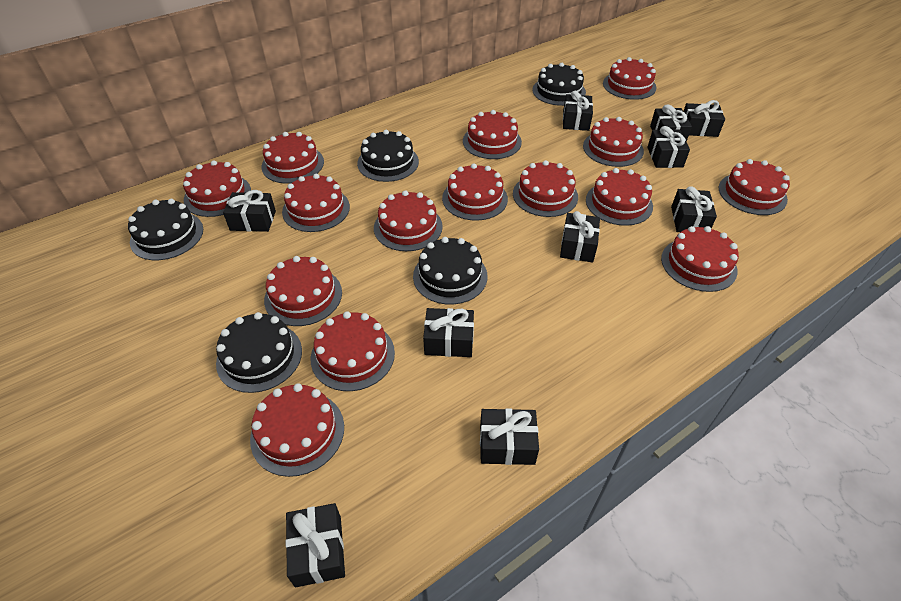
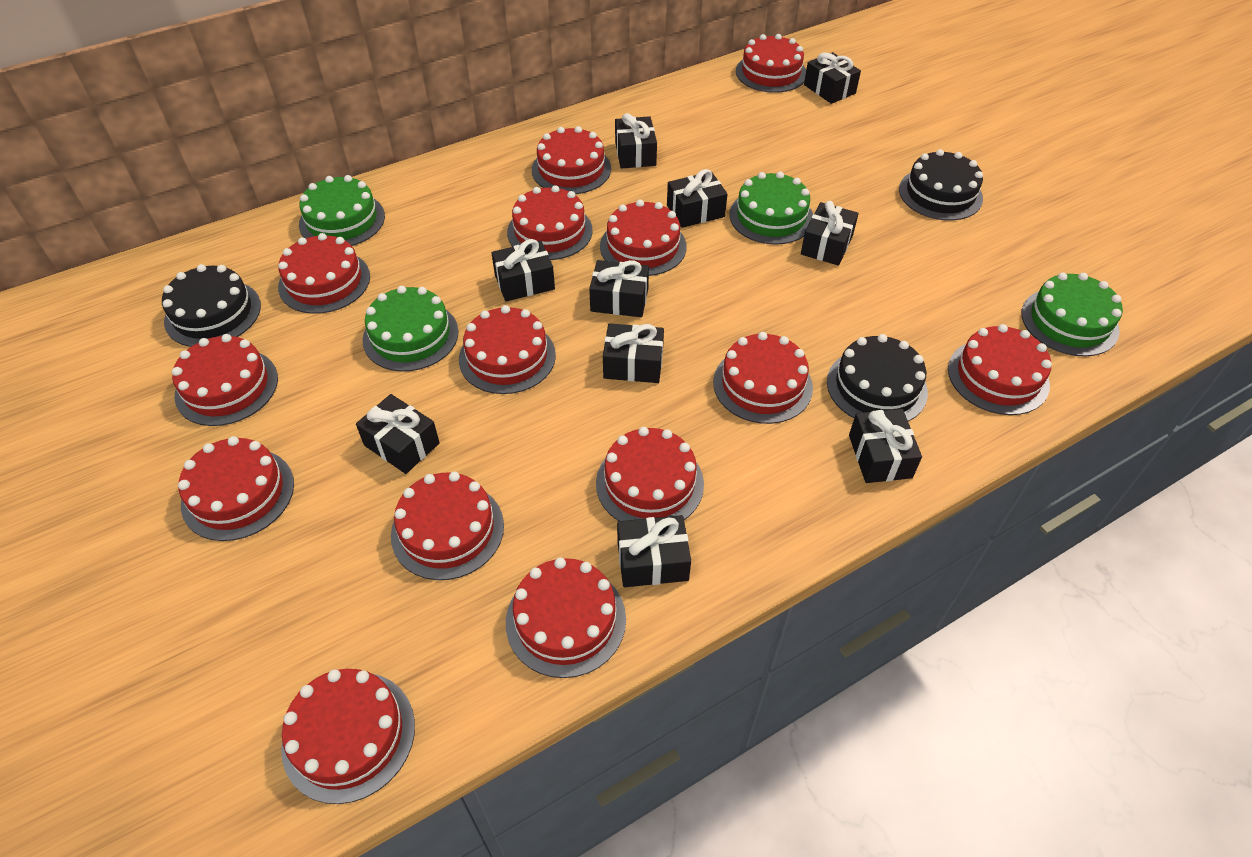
black cake: [128,199,203,260] [216,312,302,393] [357,130,419,182] [413,237,488,305] [532,63,586,106] = 5 -> [162,264,261,347] [827,334,928,421] [899,149,983,221] = 3
green cake: none = 0 -> [299,175,385,246] [362,286,458,372] [729,172,813,245] [1021,273,1123,356] = 4
red cake: [183,160,251,217] [250,383,344,477] [261,132,324,184] [264,256,342,326] [282,174,350,232] [311,311,395,391] [374,190,443,251] [442,163,508,221] [463,110,522,159] [513,160,578,217] [583,117,644,167] [586,168,653,226] [603,57,656,100] [661,226,739,292] [719,159,790,215] = 15 -> [172,334,278,426] [178,436,294,541] [278,233,370,314] [281,669,415,804] [391,472,504,580] [459,305,556,394] [506,558,626,678] [507,185,593,260] [532,126,611,194] [596,427,704,521] [600,200,686,276] [713,332,813,424] [736,34,806,93] [948,324,1052,415] = 14

